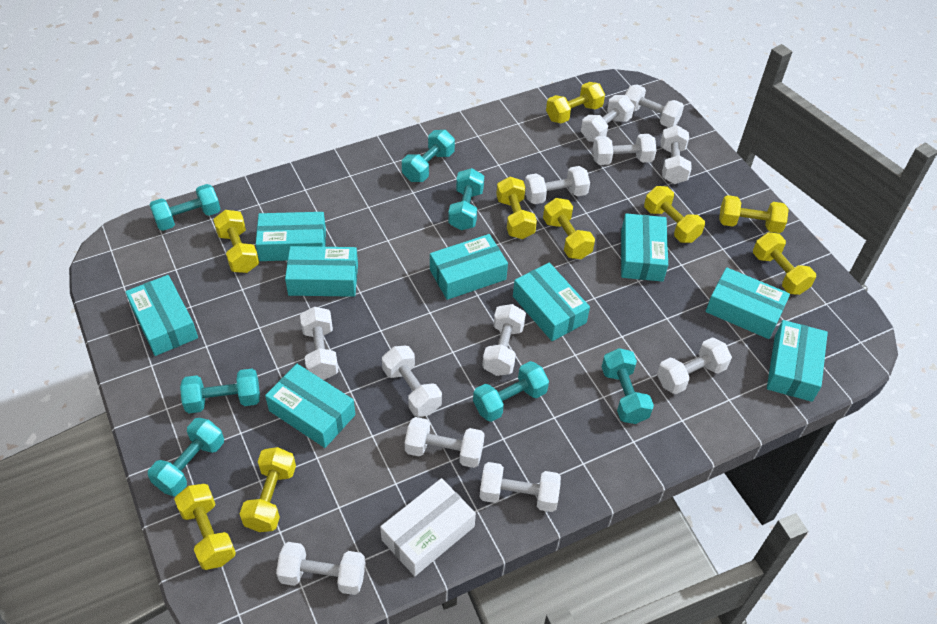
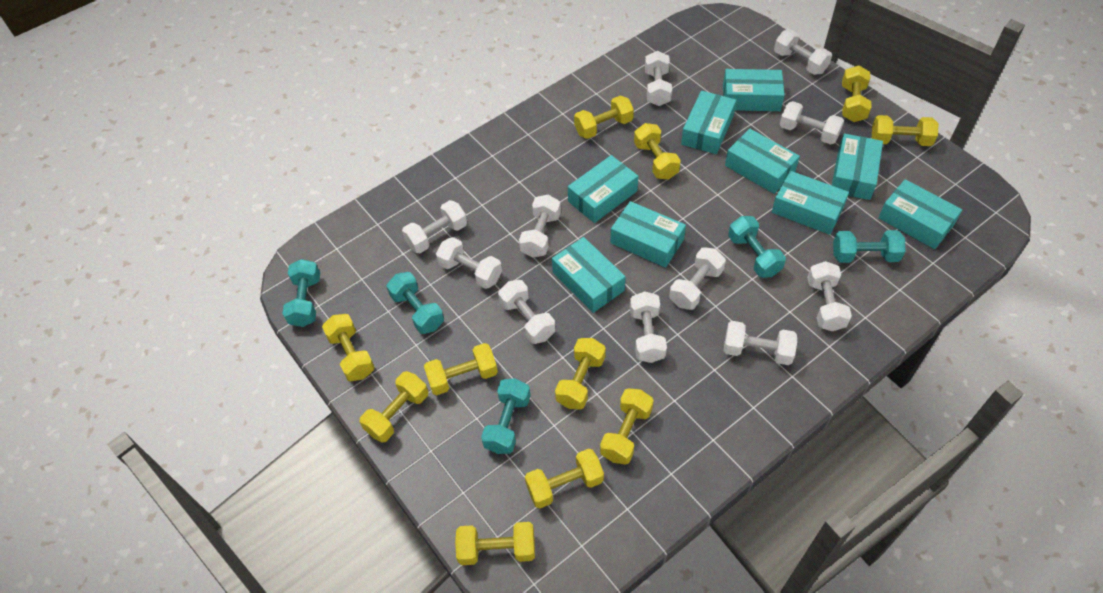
turquoise dumbbell: [148,418,224,496] [149,184,221,231] [180,369,260,413] [402,130,455,182] [448,168,484,230] [473,361,549,422] [602,348,654,424] = 7 -> [282,259,320,327] [386,272,444,334] [481,378,531,454] [728,216,786,278] [833,230,906,263] = 5
white box: [380,478,476,576] = 1 -> none = 0
white dumbbell: [276,542,366,595] [300,307,339,380] [382,346,442,417] [405,417,485,468] [479,462,561,512] [482,304,526,376] [525,166,590,204] [581,95,634,142] [593,134,657,165] [625,84,684,128] [657,338,732,394] [661,125,692,184] = 12 -> [402,200,467,253] [436,237,502,289] [498,280,555,344] [519,195,561,258] [630,291,667,363] [645,51,672,106] [669,247,726,310] [724,321,797,365] [774,30,832,75] [779,101,844,145] [807,261,852,331] = 11
yellow dumbbell: [174,484,236,570] [213,210,259,273] [240,447,296,532] [496,177,537,239] [543,198,595,259] [546,82,605,123] [644,186,705,243] [719,195,789,233] [753,232,816,295] = 9 -> [322,314,375,381] [360,371,428,442] [424,343,498,395] [455,522,535,565] [525,449,604,508] [555,338,606,410] [574,96,634,139] [600,388,654,465] [634,123,681,179] [842,66,871,122] [872,115,939,146] = 11

